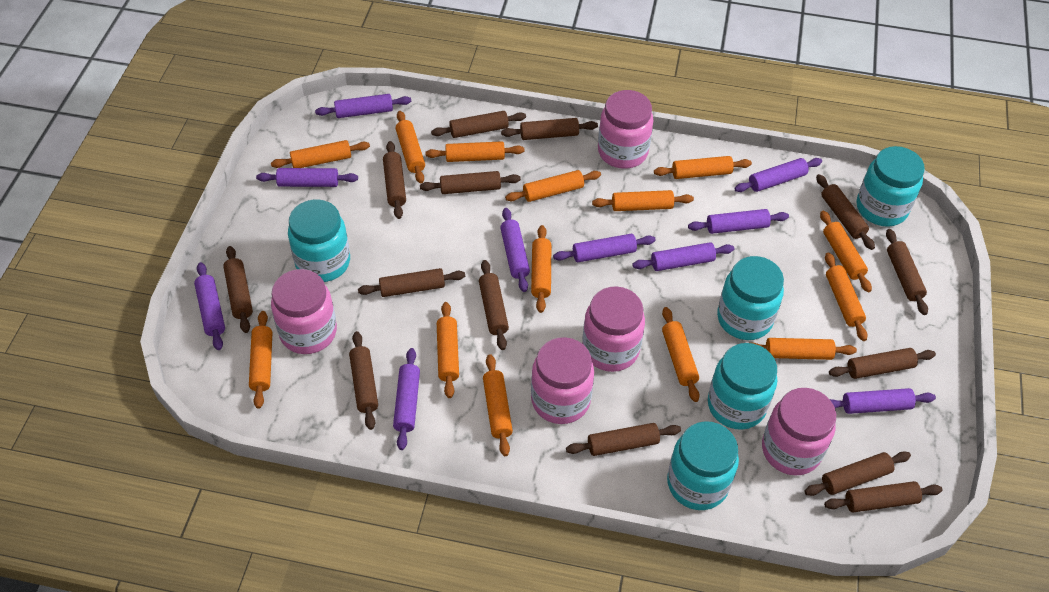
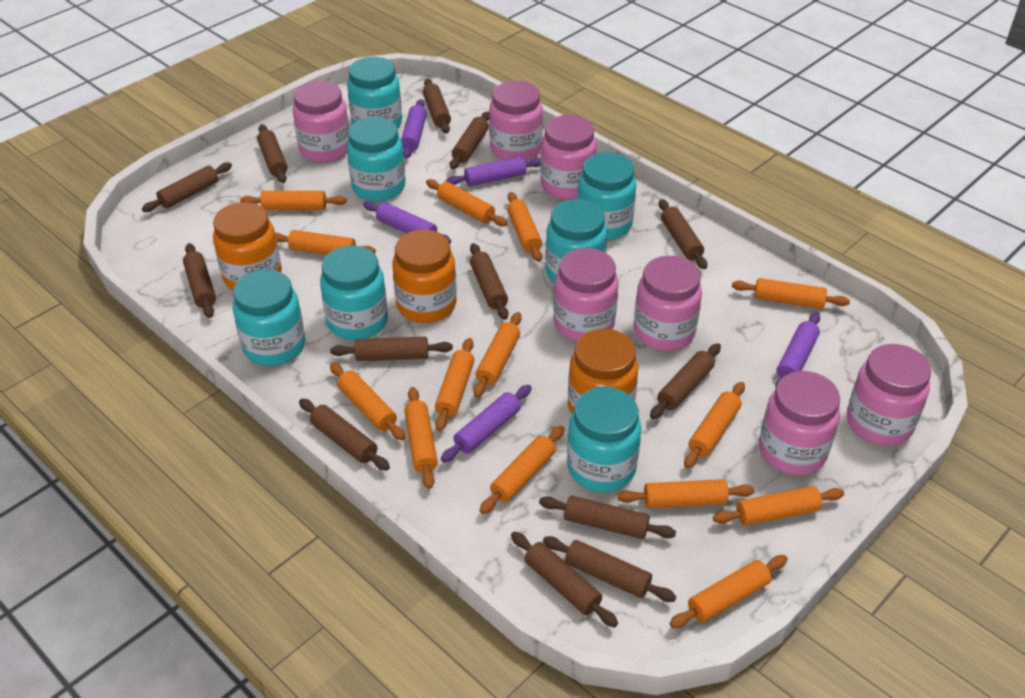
brown rolling pin: [223,246,253,333] [349,331,378,430] [358,268,465,297] [383,141,406,219] [420,171,521,194] [431,111,526,138] [479,260,509,350] [501,118,598,140] [566,423,681,456] [804,451,911,496] [816,174,875,250] [824,481,943,513] [829,348,936,379] [886,229,928,315] = 14 -> [142,162,232,212] [183,243,216,318] [257,124,288,183] [299,399,390,471] [330,337,453,361] [423,79,451,134] [450,112,490,169] [470,243,508,320] [511,531,618,628] [539,495,676,539] [543,536,676,602] [650,343,721,419] [659,199,707,269] = 13
orange jar: none = 0 -> [213,202,282,290] [392,230,457,323] [568,329,638,414] = 3
pink jar: [271,269,337,354] [531,337,594,424] [582,287,645,372] [598,90,653,169] [762,388,836,476] = 5 -> [293,81,349,163] [489,81,543,161] [540,115,597,199] [553,248,619,342] [634,256,702,351] [759,371,840,475] [847,344,931,446] = 7
purple rolling pin: [194,262,225,350] [256,168,358,187] [315,94,411,118] [393,348,420,450] [500,208,530,292] [553,234,656,262] [632,242,734,271] [688,209,789,234] [734,158,822,192] [830,388,936,414] = 10 -> [363,201,451,243] [401,99,427,159] [441,385,532,463] [446,156,540,187] [775,312,820,388] = 5
turquoise jar: [288,199,350,282] [667,421,739,510] [708,343,777,430] [717,256,784,340] [857,146,925,227] = 5 -> [233,269,305,366] [320,245,388,340] [347,57,402,128] [347,117,406,201] [545,199,607,284] [567,387,641,492] [577,152,636,240] = 7

